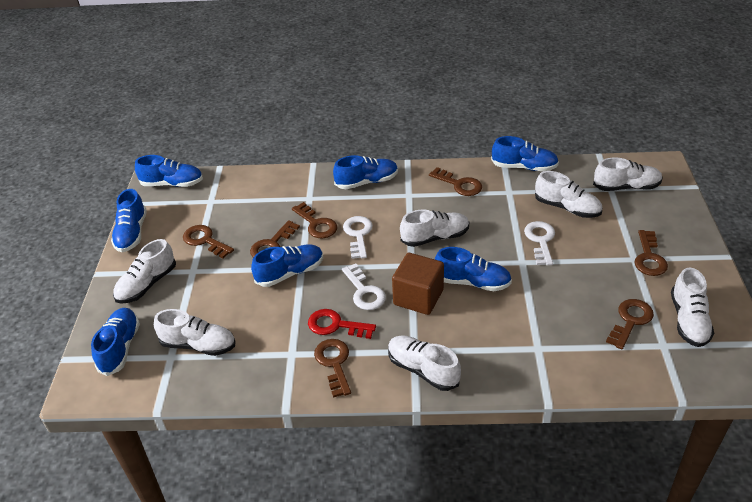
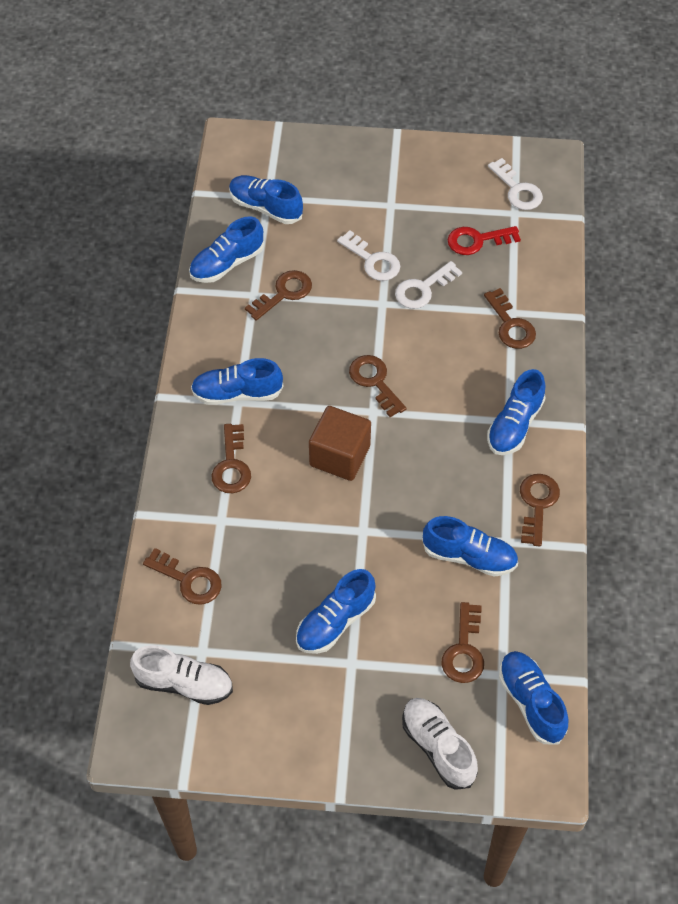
white shoe: [113,239,176,304] [154,309,235,356] [388,335,461,391] [400,210,469,247] [535,171,602,218] [593,157,663,191] [671,268,714,347] = 7 -> [130,645,233,705] [402,698,478,790] = 2

